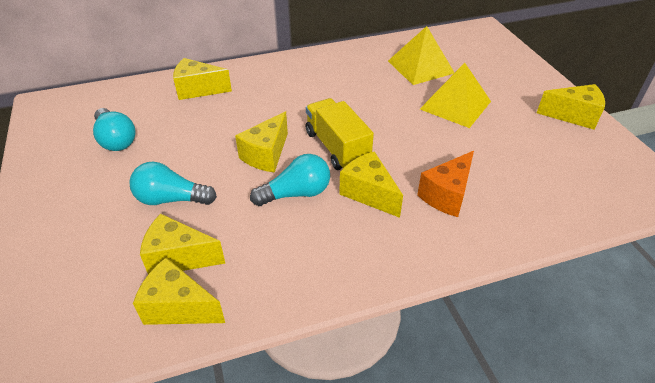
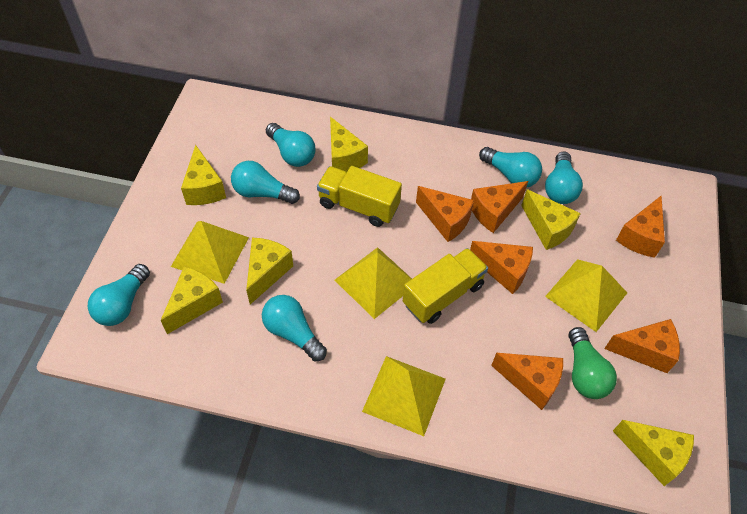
green light bulb: none = 0 -> [569,327,617,399] = 1
orange cheese: [417,151,474,217] = 1 -> [416,186,474,242] [470,241,533,294] [471,181,528,233] [491,353,563,410] [604,319,680,373] [616,196,665,258] = 6
turquoise light bulb: [93,108,136,151] [129,162,217,205] [250,154,330,206] = 3 -> [88,264,150,326] [231,161,300,204] [262,295,327,361] [266,123,315,167] [479,147,542,188] [545,152,583,204] = 6
yellow pyramid: [388,26,455,85] [420,63,491,128] = 2 -> [171,221,249,284] [335,247,412,319] [362,356,446,436] [545,259,627,332] = 4
yellow truck: [306,98,374,170] = 1 -> [317,166,402,227] [403,248,488,324] = 2

